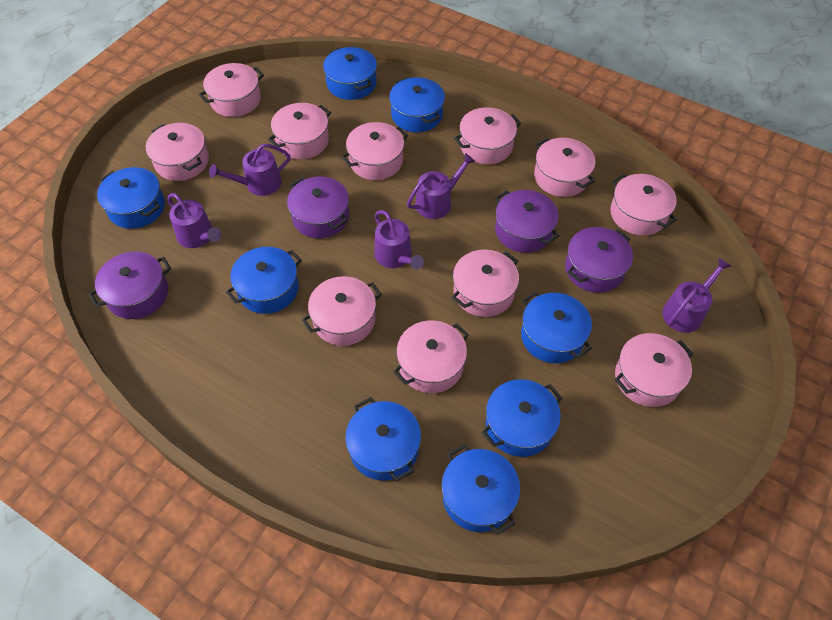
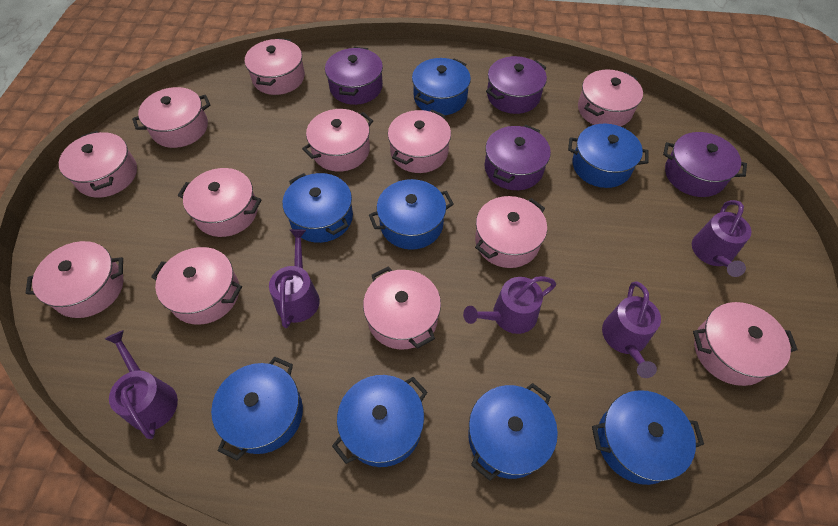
pink pot: [146,123,209,181] [199,63,264,117] [268,103,331,159] [302,276,382,346] [342,122,408,180] [393,320,469,393] [452,250,519,317] [454,107,521,164] [534,137,596,197] [610,174,677,236] [615,333,693,407] = 11 -> [26,241,123,318] [59,131,137,198] [132,87,210,148] [151,247,242,325] [178,168,262,237] [245,38,305,95] [302,109,373,172] [363,267,441,350] [388,110,451,173] [475,196,547,268] [578,70,643,127] [693,302,798,386] = 12

